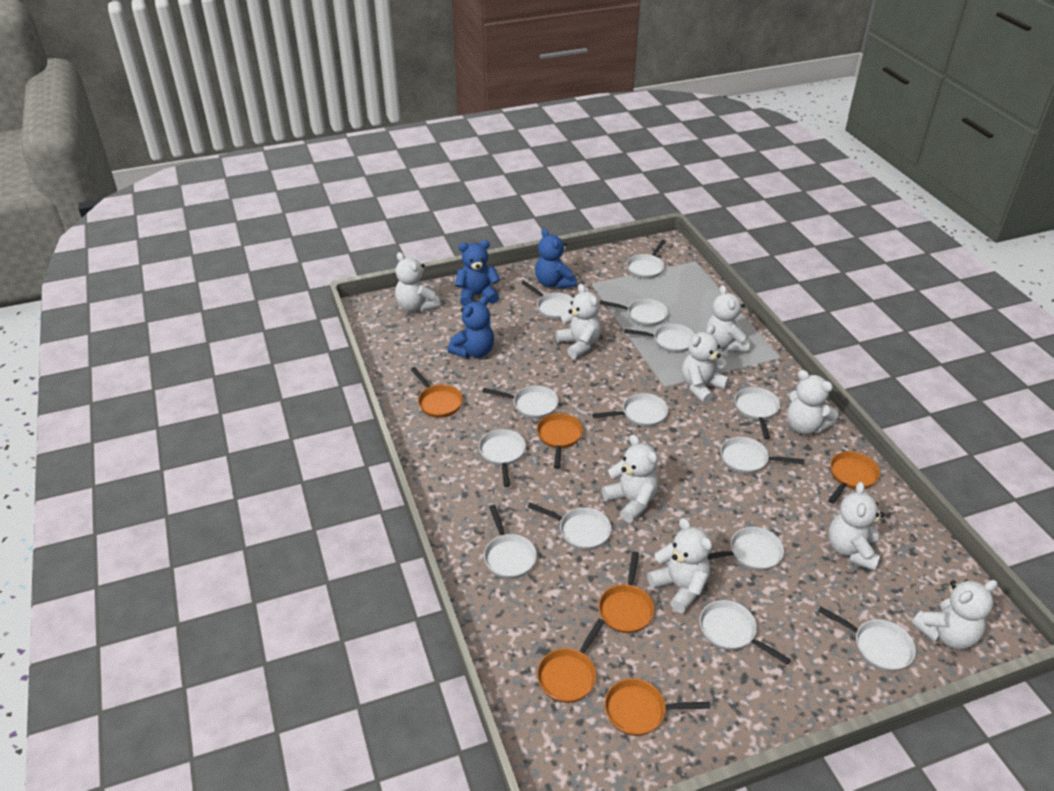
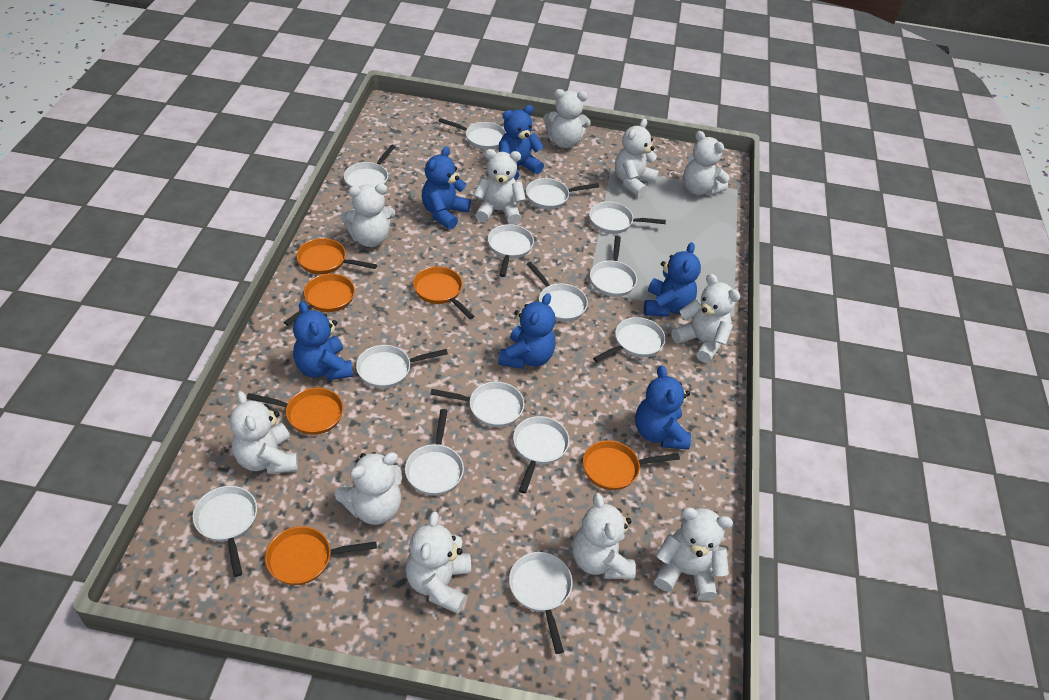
blue teddy bear: [448,296,494,358] [455,240,500,307] [535,228,577,289] = 3 -> [293,301,353,380] [422,147,471,229] [498,293,556,369] [499,105,544,180] [635,365,691,450] [644,242,701,317] = 6
white teddy bear: [395,252,440,312] [556,284,602,359] [602,435,658,523] [647,518,712,613] [682,325,729,404] [706,285,749,352] [787,370,839,434] [828,482,885,571] [911,580,998,649] = 9 -> [230,391,298,474] [335,452,402,525] [340,184,395,247] [406,511,471,614] [474,149,526,225] [543,89,591,148] [572,493,636,579] [615,119,659,197] [654,507,733,601] [672,274,740,363] [683,131,730,196] = 11

